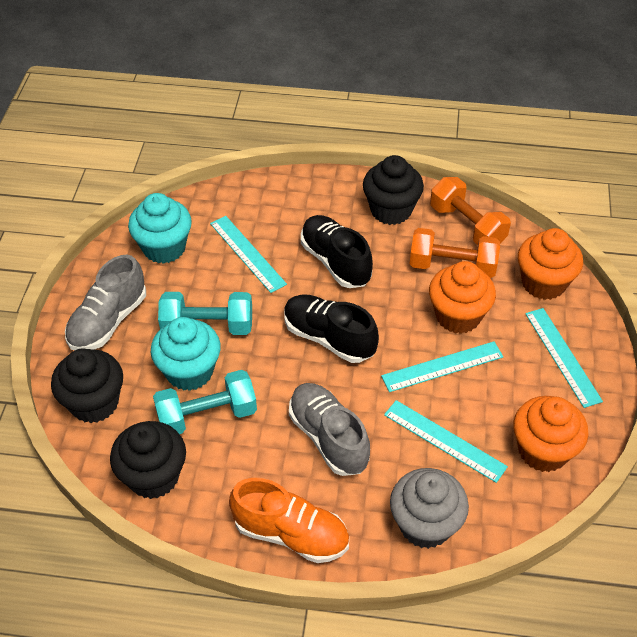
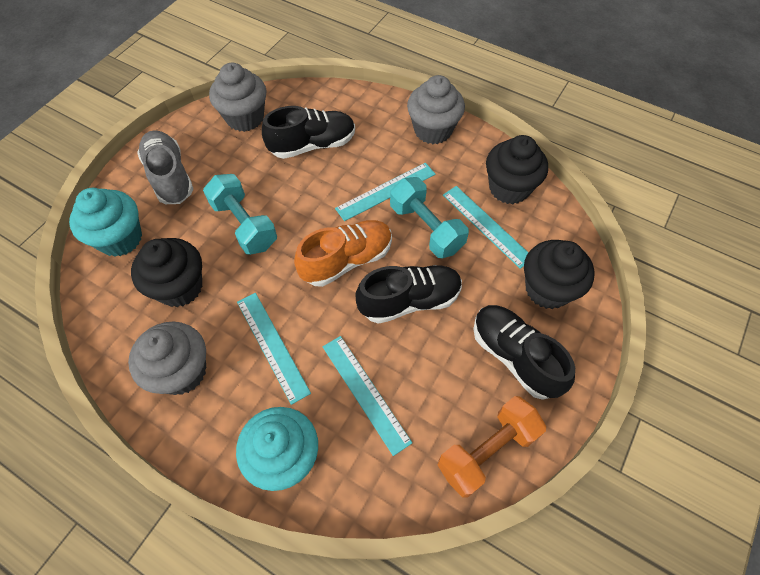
black shoe: [284,295,379,363] [301,215,373,288] = 2 -> [262,106,355,159] [355,265,462,324] [473,305,575,400] = 3
grey cupcake: [390,468,469,549] = 1 -> [128,322,206,395] [209,63,267,132] [407,75,465,144] = 3
grey shoe: [65,255,146,350] [289,383,370,476] = 2 -> [137,130,193,204] = 1
orange cupcake: [429,261,496,334] [513,396,589,472] [518,228,583,300] = 3 -> none = 0
orange dumbbell: [410,228,500,278] [430,177,511,245] = 2 -> [438,396,546,497] = 1

